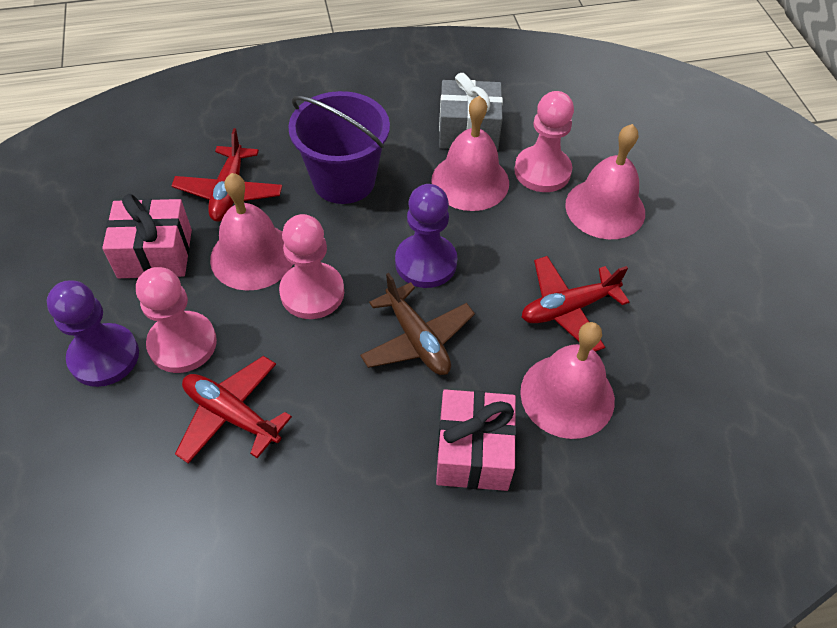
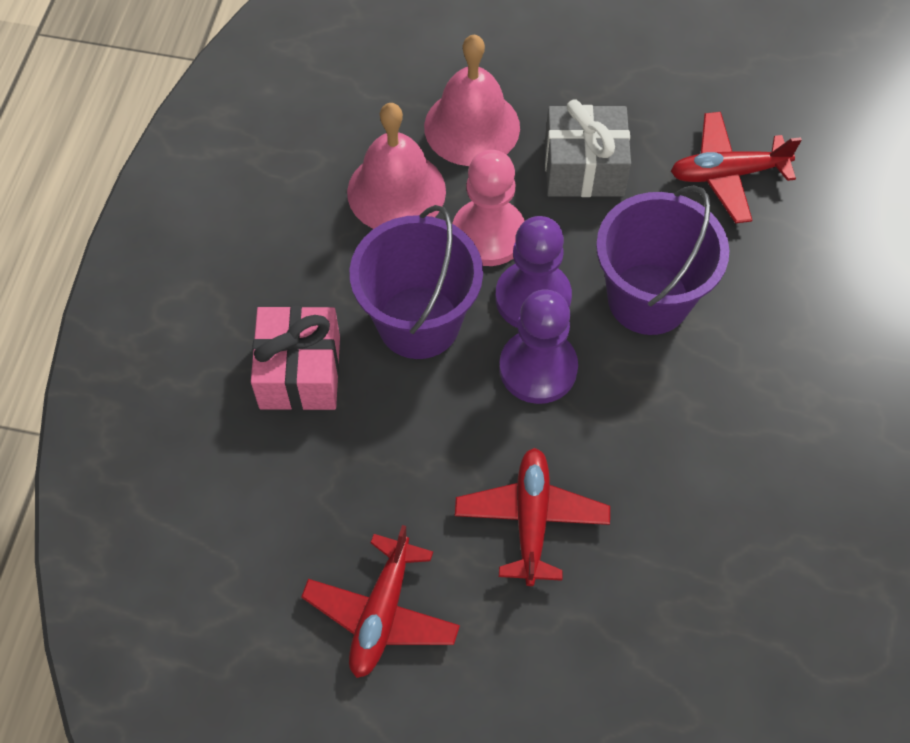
brown plane: [360,273,475,375] = 1 -> none = 0
pink bell: [210,173,293,291] [431,96,509,211] [520,322,615,439] [565,124,645,239] = 4 -> [347,103,446,229] [424,35,520,166] = 2
pink gift: [102,194,192,278] [436,389,517,491] = 2 -> [251,306,340,411] = 1
pink pawn: [136,267,217,373] [279,214,344,319] [514,91,574,192] = 3 -> [452,150,525,266] = 1
purple bucket: [288,91,390,204] = 1 -> [350,205,483,359] [596,185,729,335] = 2

